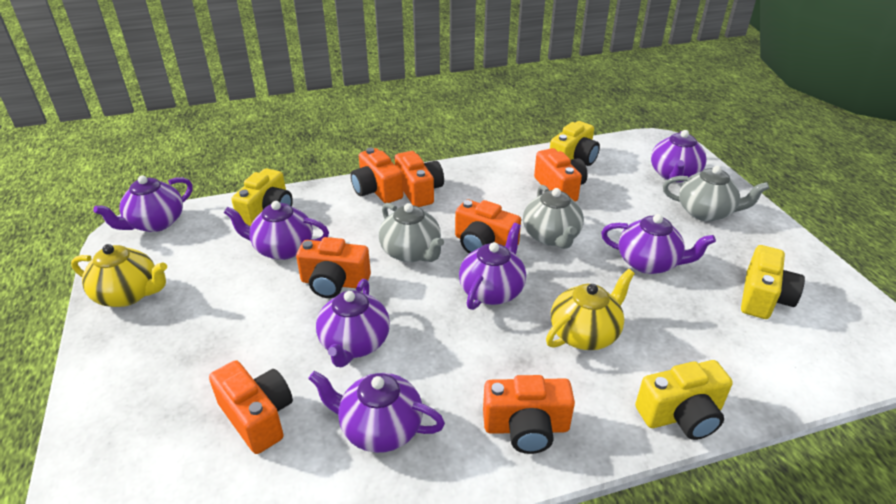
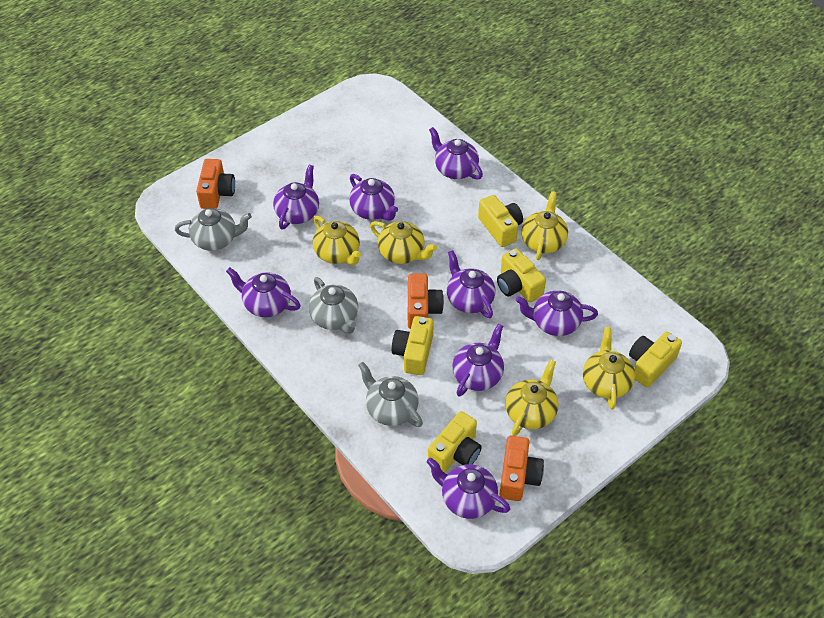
orange camera: [209,360,293,454] [296,237,371,298] [351,148,404,203] [395,151,444,207] [455,199,521,254] [483,375,575,454] [534,148,588,202] = 7 -> [196,159,235,209] [408,273,444,329] [500,435,544,501] = 3
purple teapot: [93,175,193,232] [224,201,329,260] [308,371,445,453] [316,279,390,367] [459,223,526,310] [601,214,716,274] [651,130,707,182] = 7 -> [226,267,301,317] [273,165,319,229] [349,174,398,221] [427,457,510,519] [429,127,483,180] [447,250,495,318] [453,324,504,396] [516,290,598,336] = 8
yellow camera: [231,168,293,226] [550,121,600,166] [635,360,733,440] [741,245,805,319] = 4 -> [392,316,434,375] [428,411,482,473] [478,195,523,247] [497,248,546,303] [629,332,682,388] = 5
yellow teapot: [71,244,167,307] [546,269,635,350] = 2 -> [313,216,361,265] [370,221,437,264] [505,359,559,436] [521,191,568,260] [583,327,635,409] = 5

